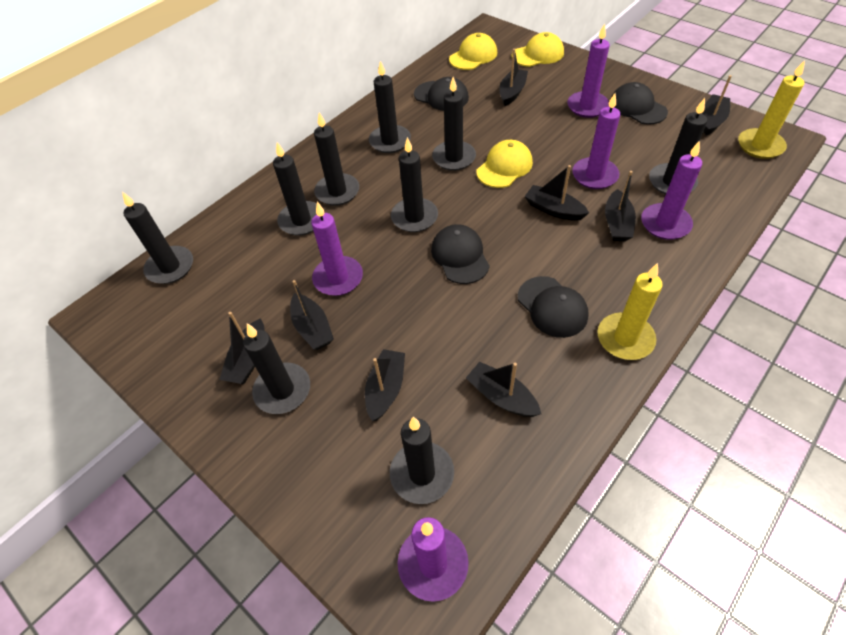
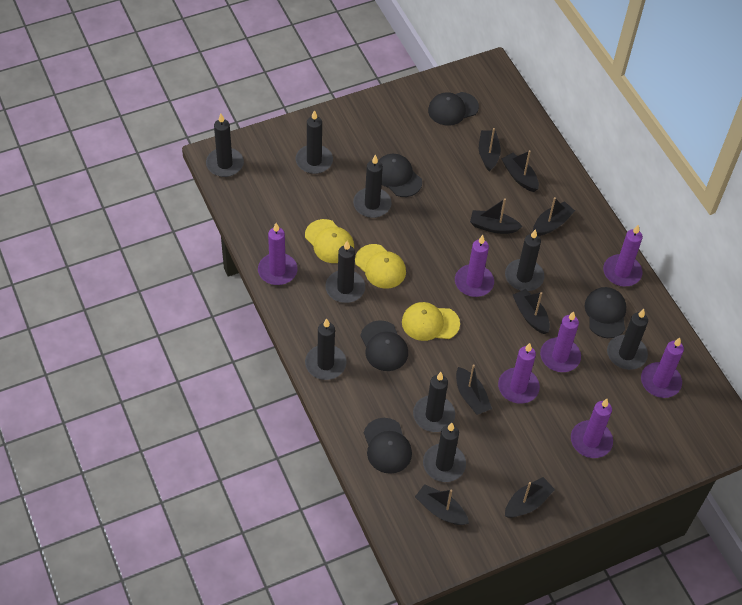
black cap: [414,77,469,111] [431,224,490,284] [518,276,589,338] [611,82,668,125] = 4 -> [361,321,408,371] [364,418,412,474] [378,154,422,197] [428,92,479,126] [585,287,626,338] = 5
purple candle: [311,202,363,296] [398,517,469,602] [567,24,610,118] [572,93,621,189] [641,141,702,240] = 5 -> [258,223,298,285] [455,235,494,297] [498,343,540,404] [540,311,581,372] [571,399,613,458] [603,225,643,287] [641,338,684,398] = 7
yellow candle: [597,263,663,360] [738,60,805,159] = 2 -> none = 0

